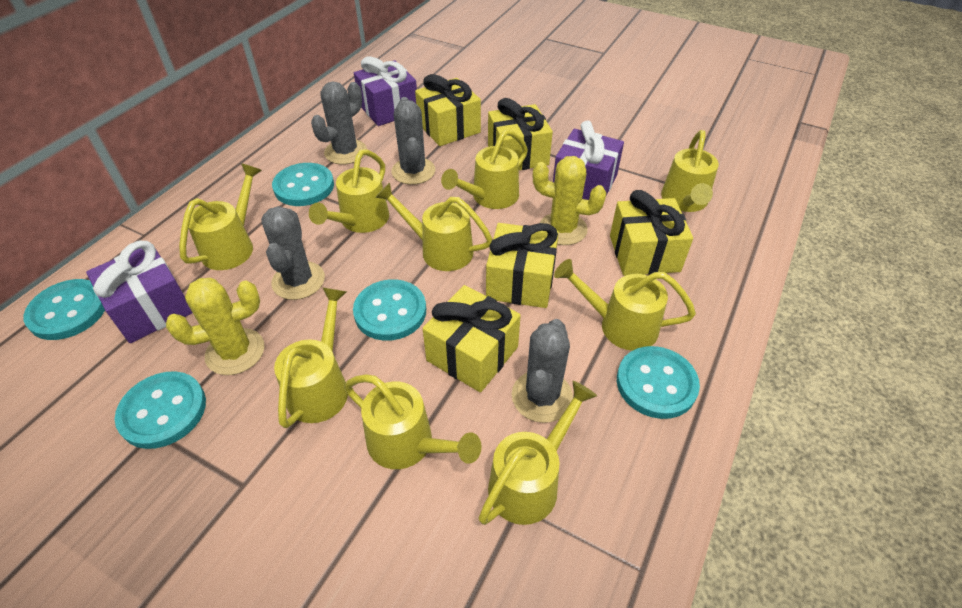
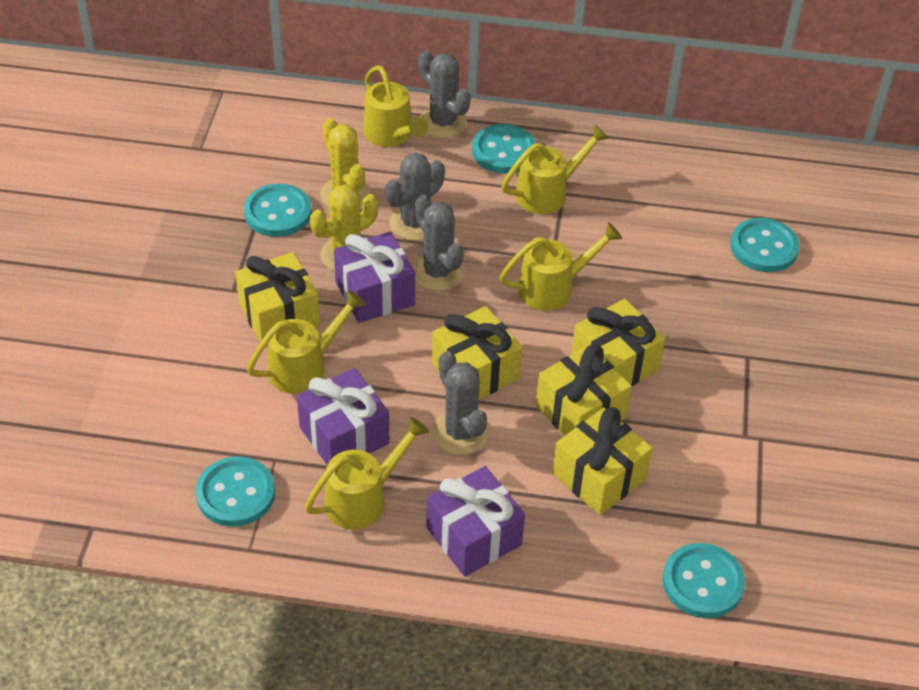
yellow watering can: [179,163,262,270] [274,288,348,428] [309,149,389,233] [344,374,482,469] [375,182,493,271] [441,130,528,209] [479,381,597,525] [554,259,696,351] [661,130,719,212] = 9 -> [247,290,366,394] [305,417,429,530] [363,65,428,147] [500,222,622,311] [501,125,609,214] = 5

